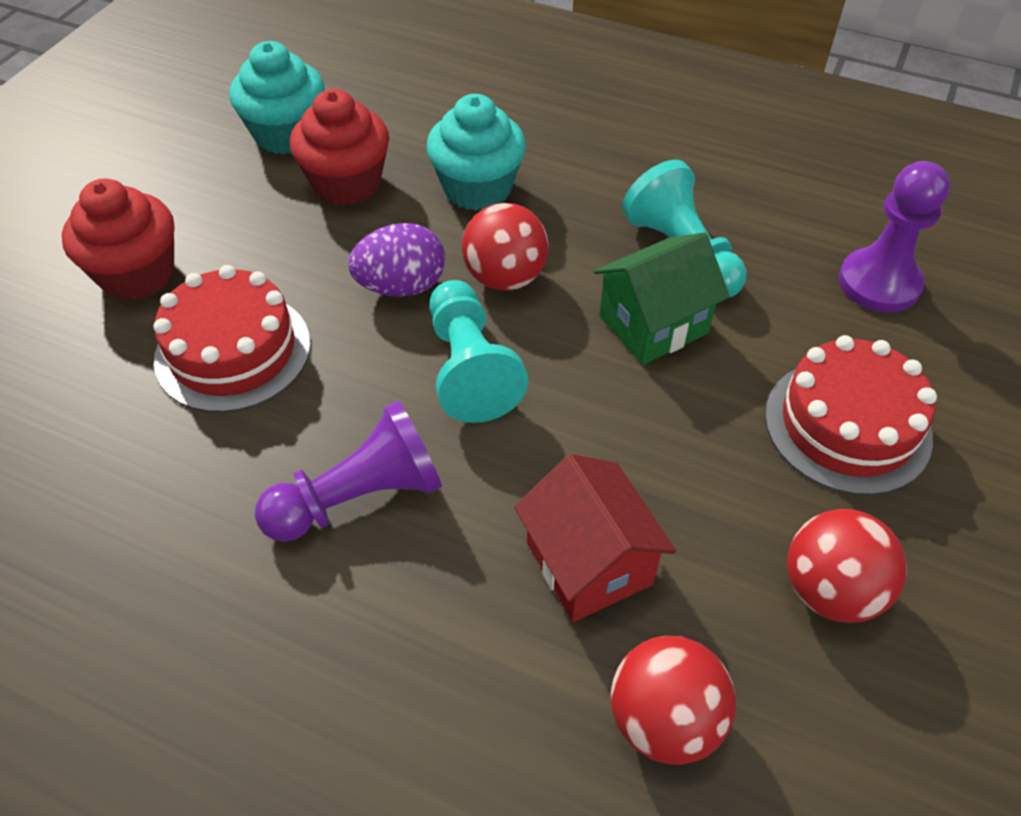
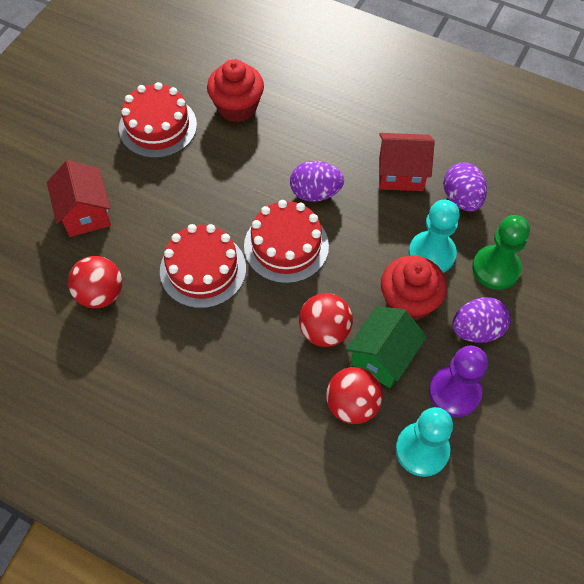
green pawn: none = 0 -> [472,215,530,290] = 1
purple egg: [348,223,445,297] = 1 -> [290,161,344,202] [443,163,487,211] [452,297,510,343] = 3
purple pawn: [255,401,442,542] [839,161,950,313] = 2 -> [429,346,488,417] = 1
red cake: [154,265,311,413] [765,335,937,495] = 2 -> [119,82,197,158] [160,224,246,308] [244,200,329,284] = 3
red house: [514,454,676,622] = 1 -> [47,160,111,237] [379,133,435,191] = 2
turquoise cupcake: [230,41,325,155] [426,94,526,211] = 2 -> none = 0

